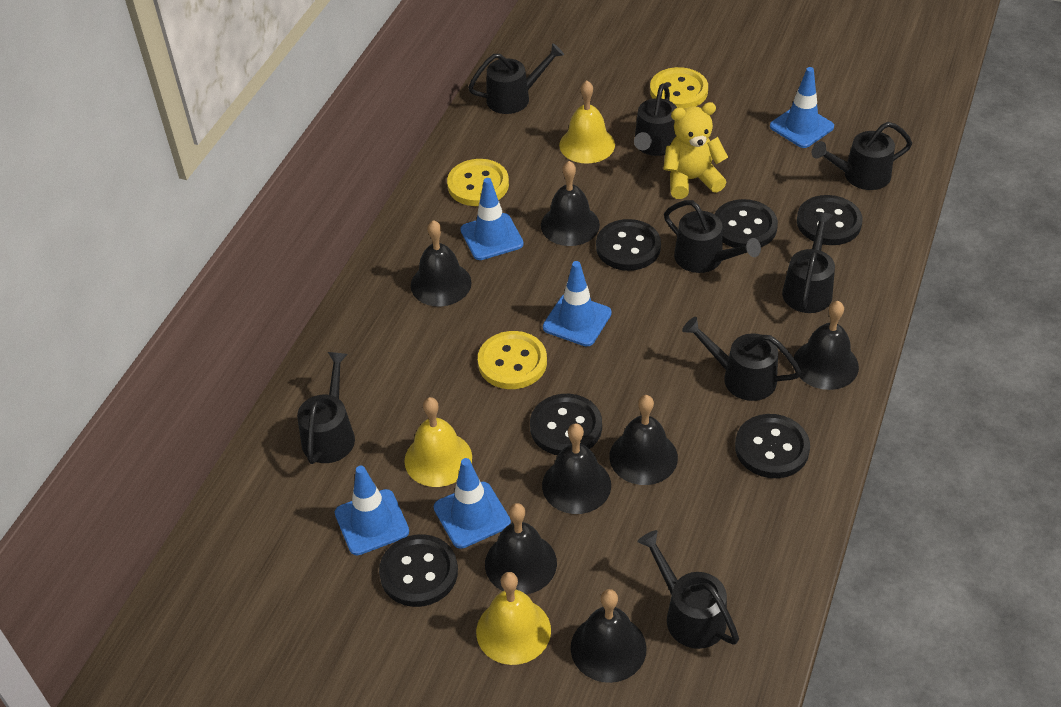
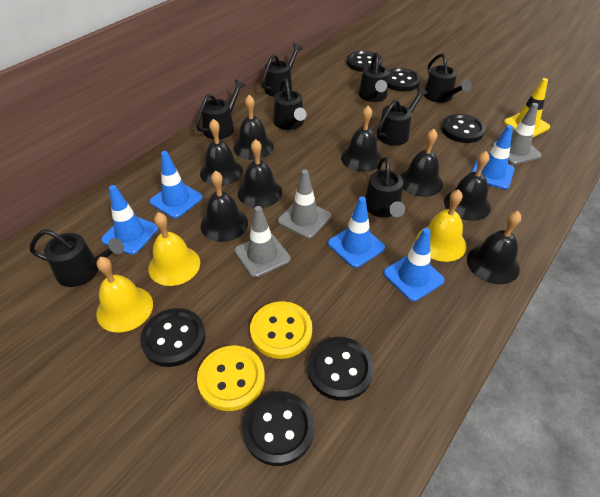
black bell: [411,220,472,306] [485,503,557,594] [541,161,600,246] [542,423,611,514] [571,589,646,683] [609,395,678,485] [794,301,859,390] = 7 -> [200,119,243,186] [200,171,248,242] [233,95,274,160] [238,139,282,208] [341,106,382,172] [400,129,443,197] [444,151,491,221] [467,211,521,284] = 8
grey traffic cone: none = 0 -> [234,206,291,278] [278,170,331,238] [492,103,541,165] = 3
yellow button: [447,159,509,206] [478,331,547,389] [650,67,708,109] = 3 -> [197,345,265,411] [250,301,312,359] = 2
yellow teddy bear: [663,102,728,199] = 1 -> none = 0
yellow traffic cone: none = 0 -> [504,78,550,137] = 1

